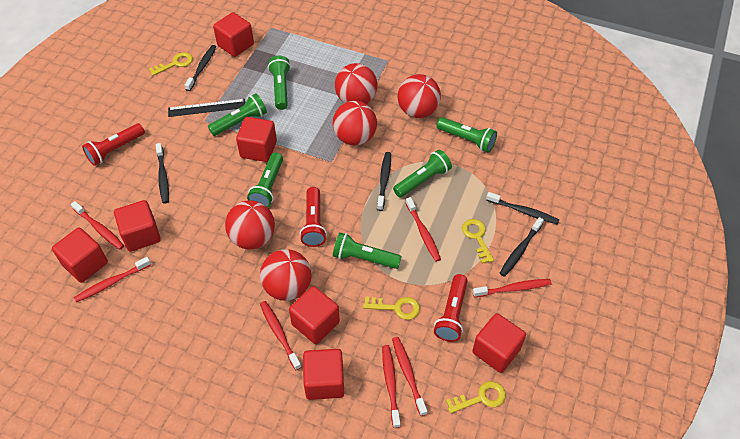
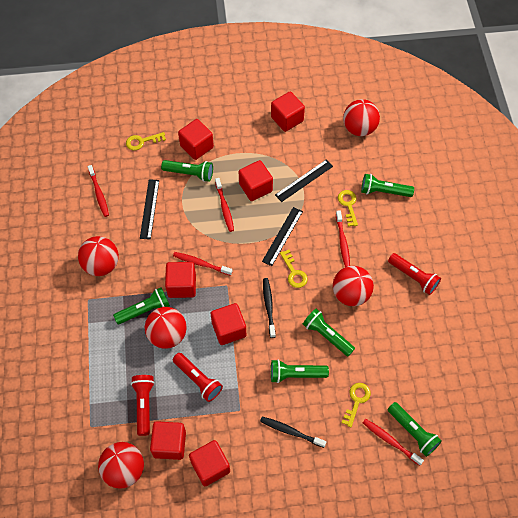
black ruler: [168,99,246,117] = 1 -> [140,179,159,240] [262,207,303,266] [275,159,333,202] = 3
black toothbrush: [156,143,169,204] [185,45,216,91] [377,152,391,211] [486,192,559,225] [500,217,544,277] = 5 -> [260,416,326,448] [263,278,276,338] = 2
red toothbrush: [71,201,124,250] [74,257,151,302] [260,301,301,370] [382,345,400,428] [392,337,427,416] [406,197,441,262] [473,279,551,297] = 7 -> [88,165,109,217] [173,252,232,276] [215,178,234,232] [336,210,350,267] [363,419,424,466] = 5

